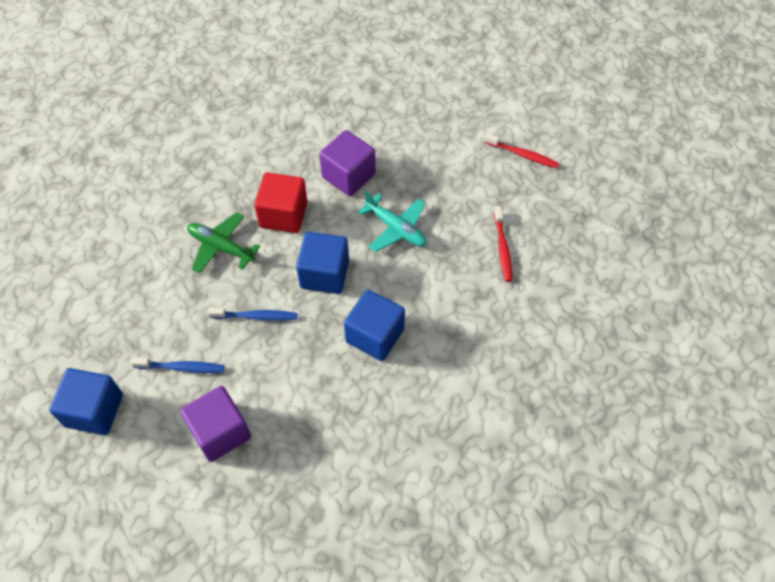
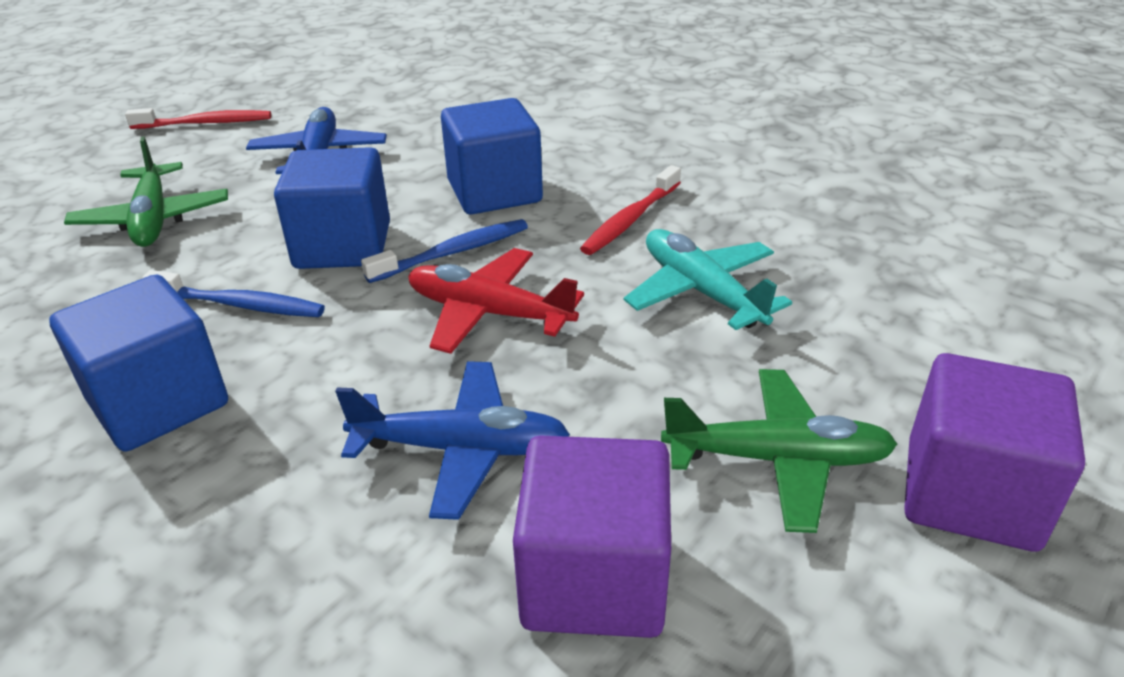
blue plane: none = 0 -> [246,107,387,174] [335,361,570,520] = 2
green plane: [187,212,260,273] = 1 -> [64,136,228,247] [661,369,897,533] = 2
red cube: [254,172,307,233] = 1 -> none = 0
red plane: none = 0 -> [408,248,584,354] = 1

